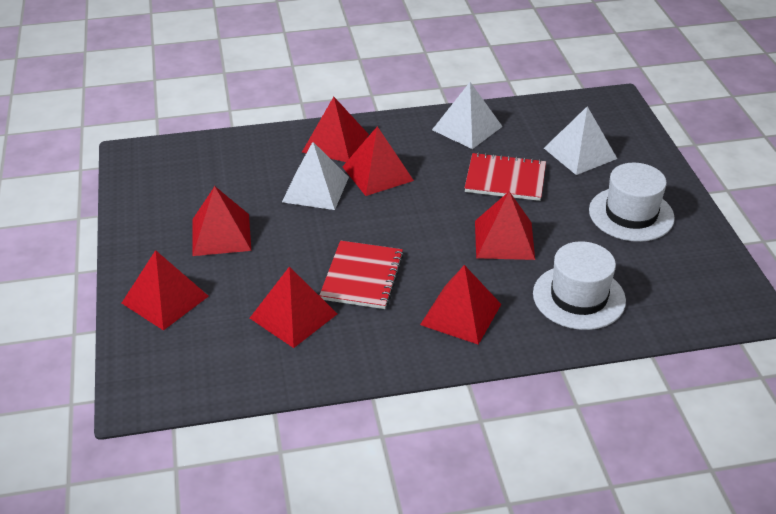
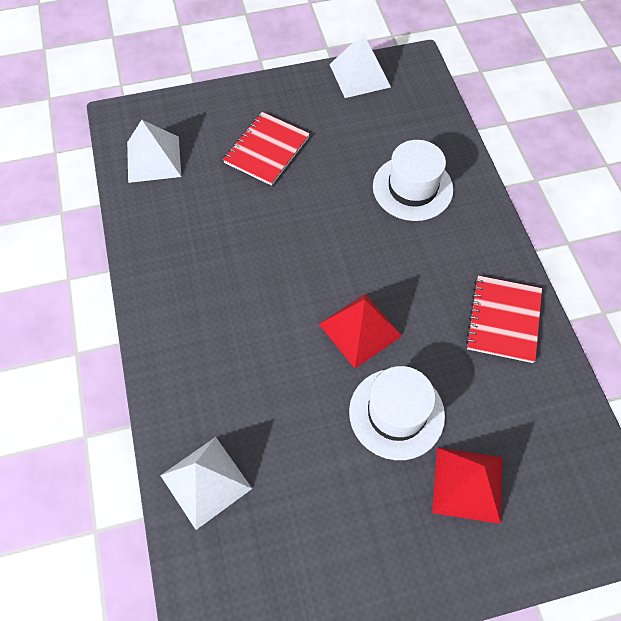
red pyramid: [122,250,209,331] [192,186,251,256] [250,266,337,348] [302,97,369,162] [342,126,414,196] [420,265,501,345] [475,191,535,260] = 7 -> [319,294,402,368] [432,447,503,524] = 2

